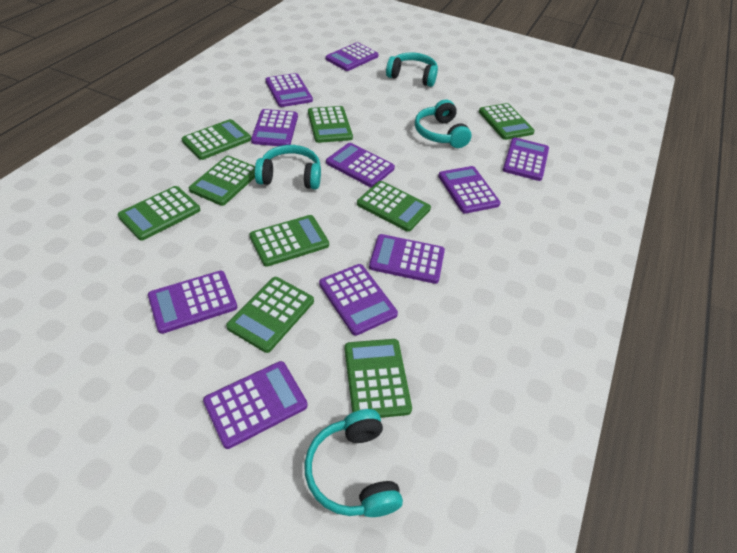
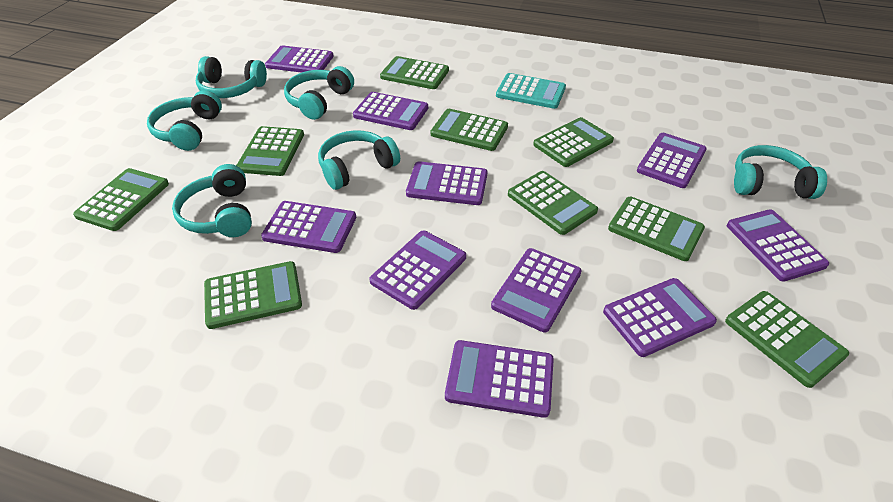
turquoise calculator: none = 0 -> [496,73,566,109] = 1
turquoise headphones: [255,145,321,189] [304,409,403,517] [386,52,438,87] [415,99,472,148] = 4 -> [147,90,222,151] [172,164,252,237] [196,56,267,98] [284,66,354,120] [318,130,400,190] [734,145,827,199] = 6

